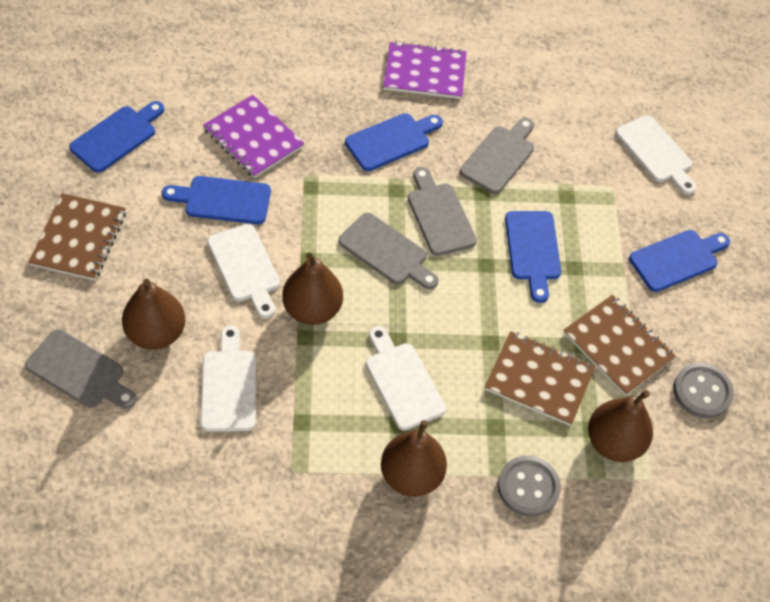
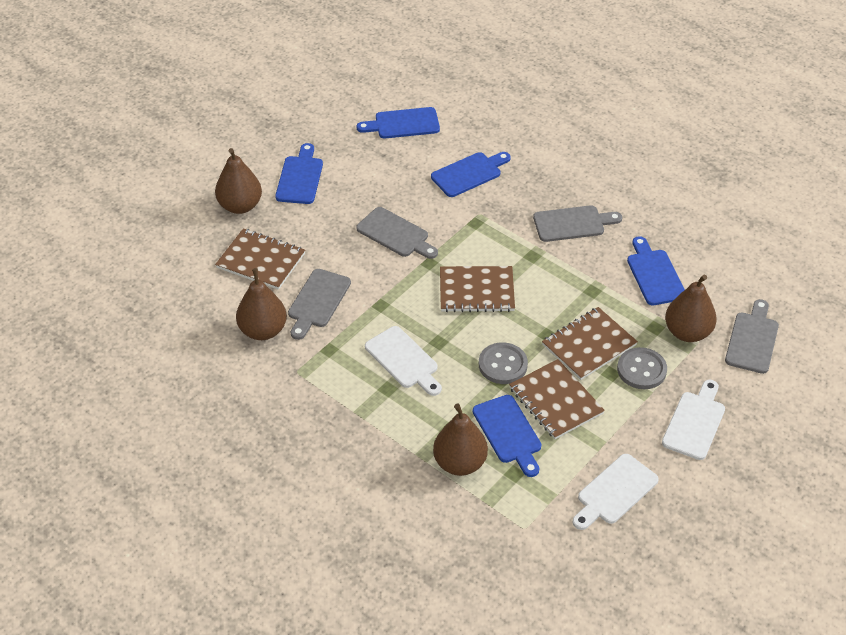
brown notebook: [28,193,126,281] [485,331,595,426] [563,295,676,396] = 3 -> [215,228,305,290] [440,266,515,312] [509,359,605,439] [542,307,638,380] = 4
purple notebook: [203,95,305,178] [384,41,466,99] = 2 -> none = 0
white cutting board: [200,326,256,432] [207,224,280,319] [366,326,446,431] [615,115,697,195] = 4 -> [365,326,442,396] [572,454,659,530] [662,380,725,460] = 3

